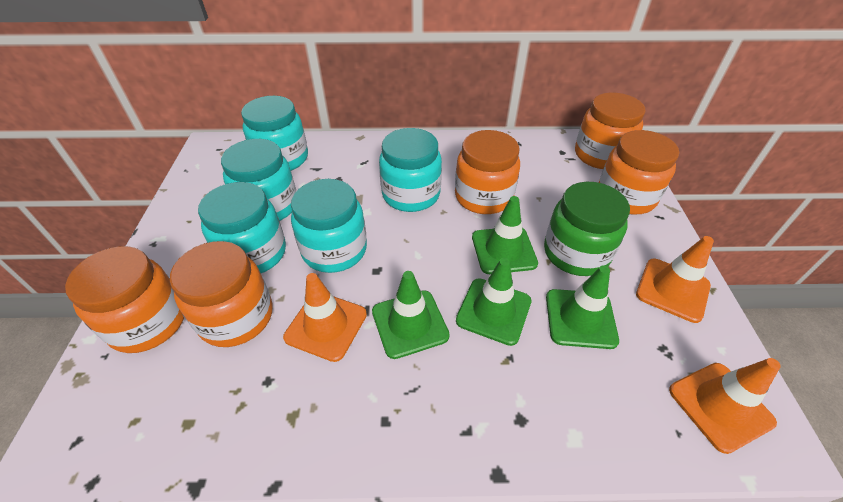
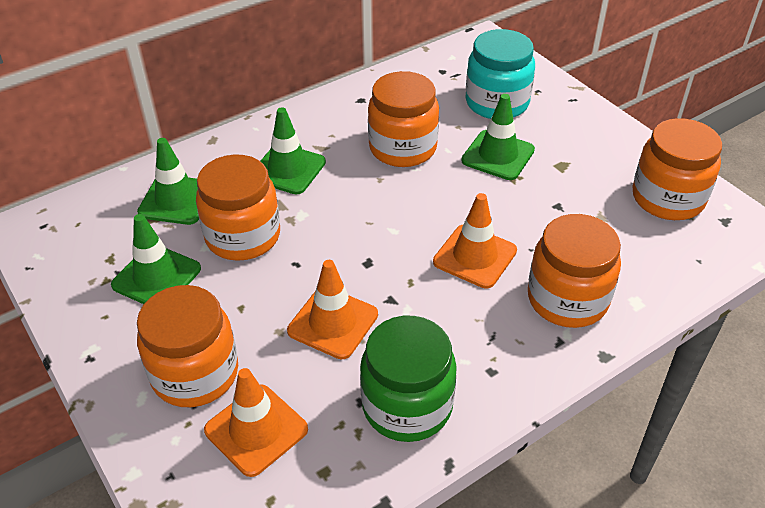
turquoise jar: [198,182,286,273] [221,139,296,221] [241,96,308,171] [291,179,367,273] [379,128,442,212] = 5 -> [465,29,535,119] = 1

